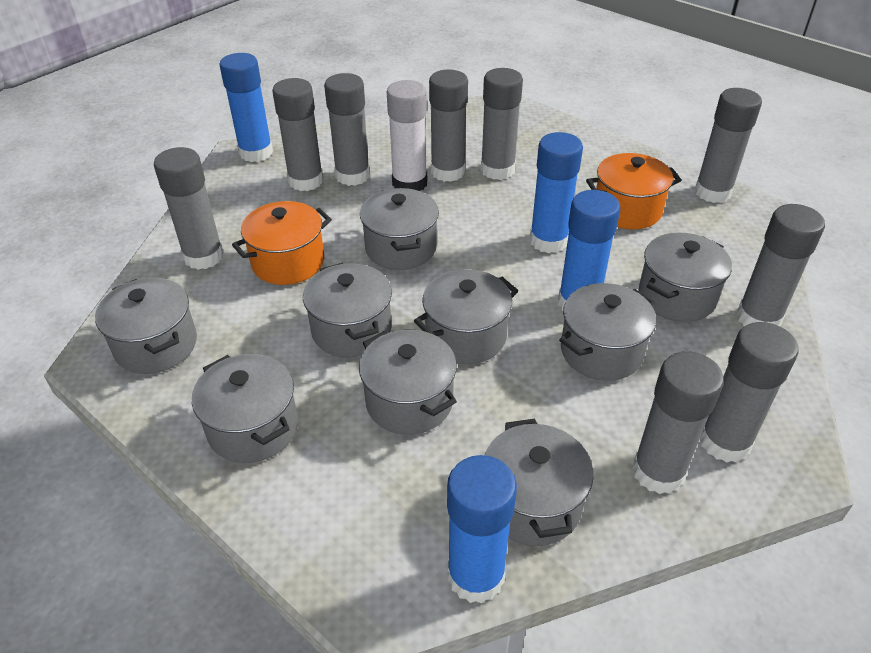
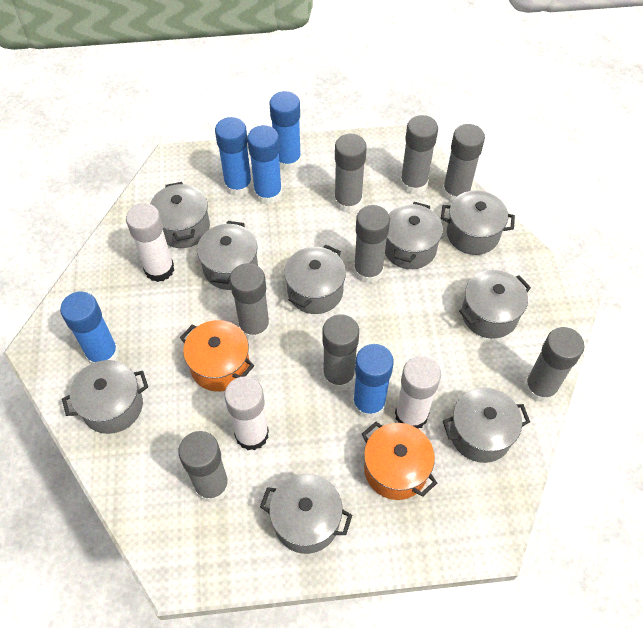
blue glue stick: [219,53,273,162] [447,455,517,603] [530,132,583,253] [558,190,620,311] = 4 -> [60,292,119,364] [215,117,252,197] [247,125,282,205] [270,91,301,171] [353,344,394,419] = 5
grey glue stick: [154,147,224,270] [272,78,323,191] [324,73,370,186] [429,69,468,182] [481,68,523,180] [632,351,724,494] [694,88,762,203] [700,322,798,462] [736,204,825,327] = 9 -> [178,431,230,503] [230,263,270,341] [322,314,359,391] [334,134,367,213] [354,205,390,284] [400,115,438,195] [442,124,485,202] [524,327,584,403] = 8
white glue stick: [387,80,427,191] = 1 -> [126,203,174,282] [224,376,269,450] [395,356,441,428] = 3

